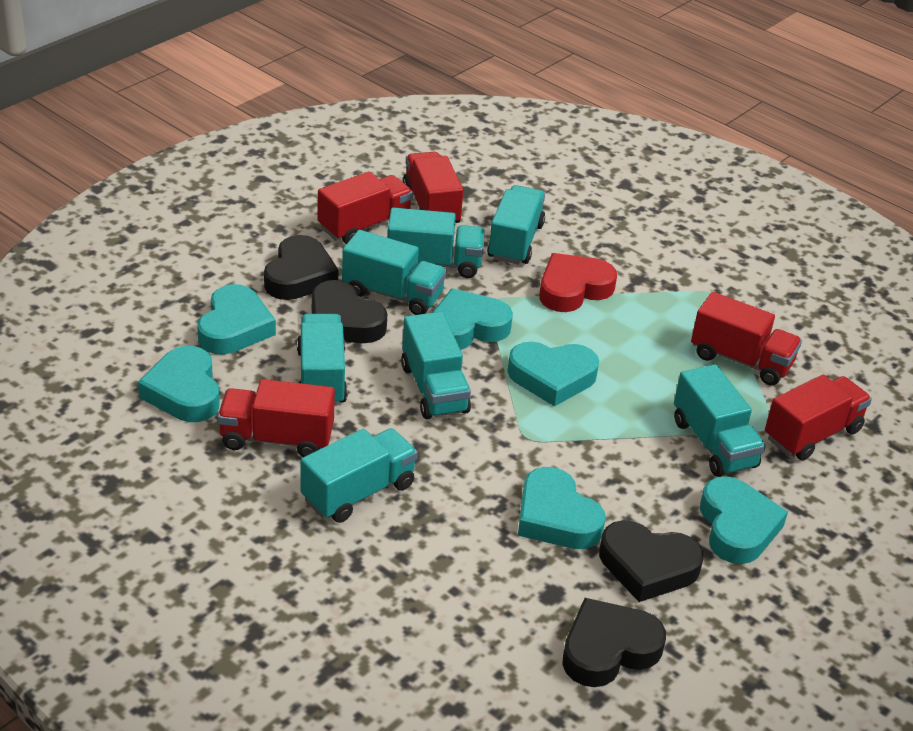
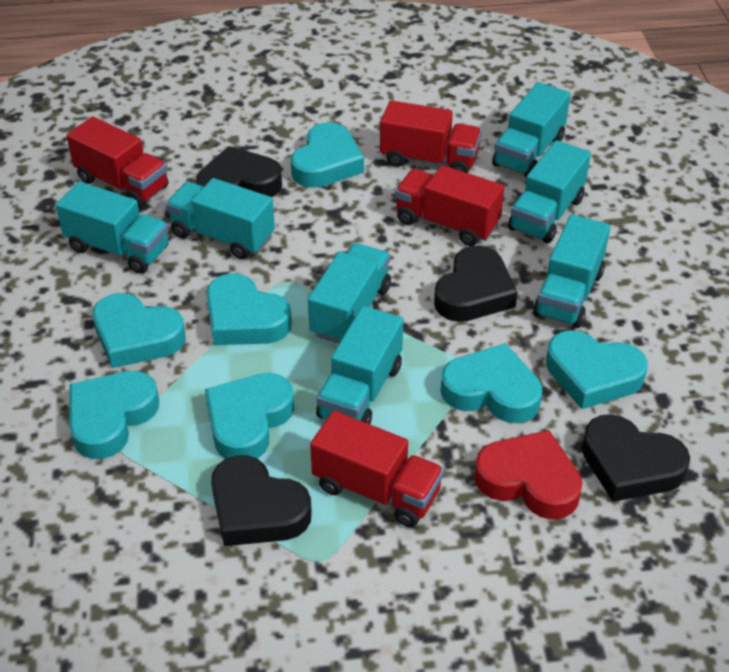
red truck: [217,379,335,457] [317,171,413,244] [403,152,463,223] [691,292,802,385] [765,375,872,460] = 5 -> [66,116,169,208] [310,411,444,527] [380,100,482,173] [395,165,504,246] = 4
turquoise heart: [138,346,220,422] [197,284,276,355] [432,288,513,350] [508,342,599,407] [518,467,605,549] [700,476,788,564] = 6 -> [70,371,159,459] [93,293,186,368] [205,373,294,459] [206,273,292,345] [291,122,364,188] [441,343,542,423] [546,330,648,409] = 7

